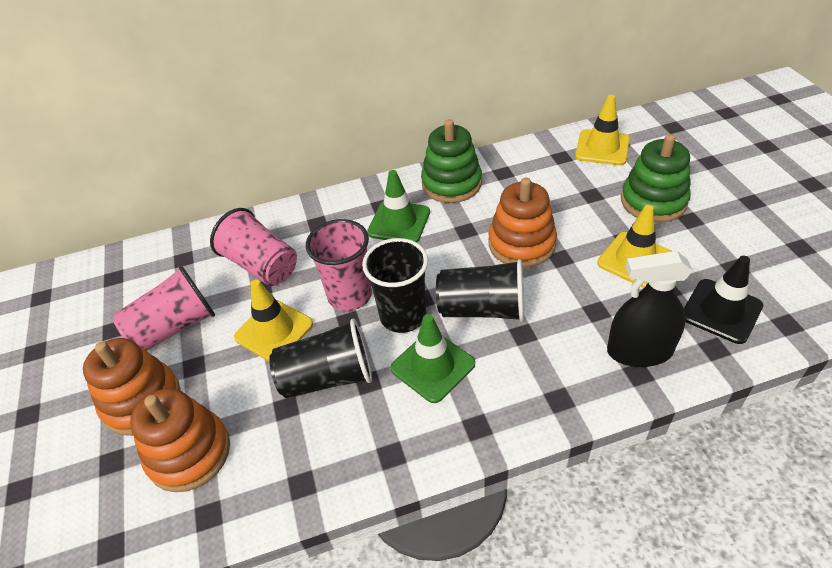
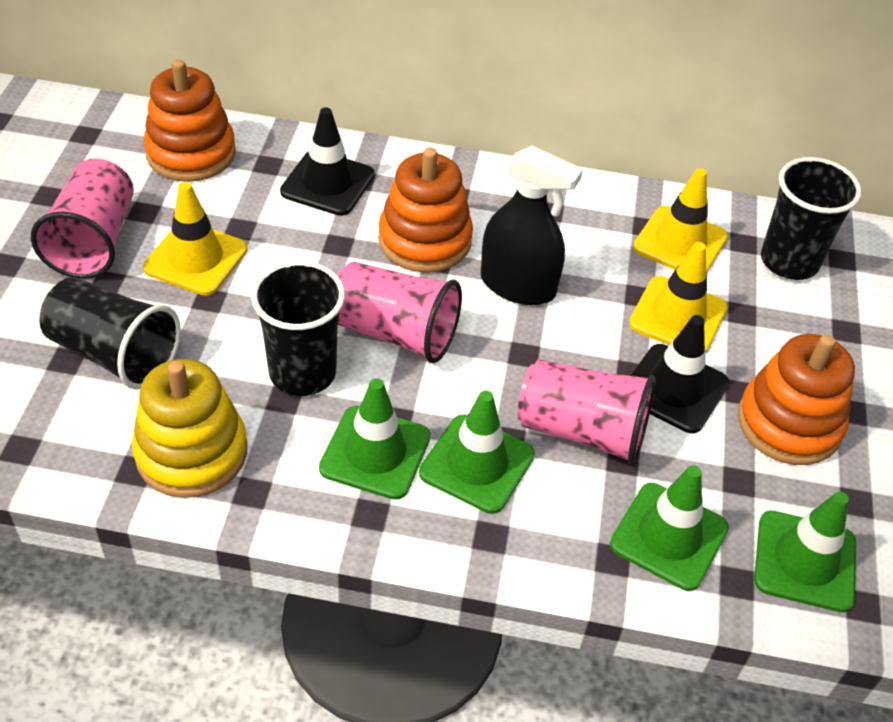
black traffic cone: [684,256,763,344] = 1 -> [280,107,374,216] [631,315,729,433] = 2
green stacking toy: [421,119,482,203] [621,134,691,223] = 2 -> none = 0
green traffic cone: [367,170,430,243] [390,314,475,403] = 2 -> [319,378,431,500] [419,390,535,514] [610,465,729,591] [754,491,856,612] = 4
yellow stacking toy: none = 0 -> [132,359,247,498] = 1

